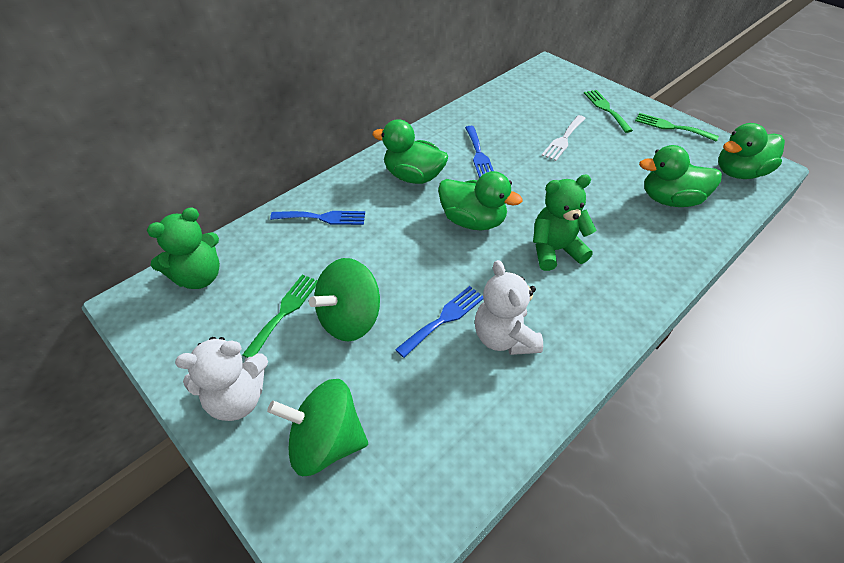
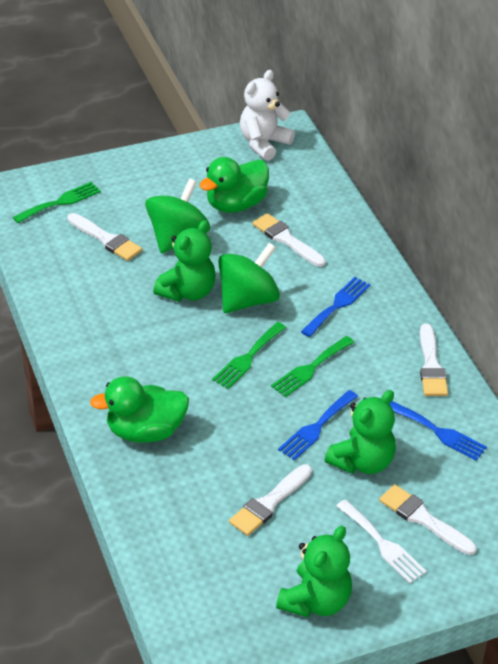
green duck: [372,119,448,184] [438,171,523,230] [639,145,722,207] [718,123,785,179] = 4 -> [90,376,189,443] [199,157,269,213] = 2
green teddy bear: [147,207,220,289] [533,175,596,271] = 2 -> [153,220,216,302] [276,526,352,617] [325,390,396,474] = 3
white brush: none = 0 -> [67,213,142,261] [229,464,312,536] [252,213,326,267] [379,484,477,555] [420,324,448,396] = 5
white teddy bear: [175,337,268,421] [475,260,543,355] = 2 -> [240,70,295,161] = 1

